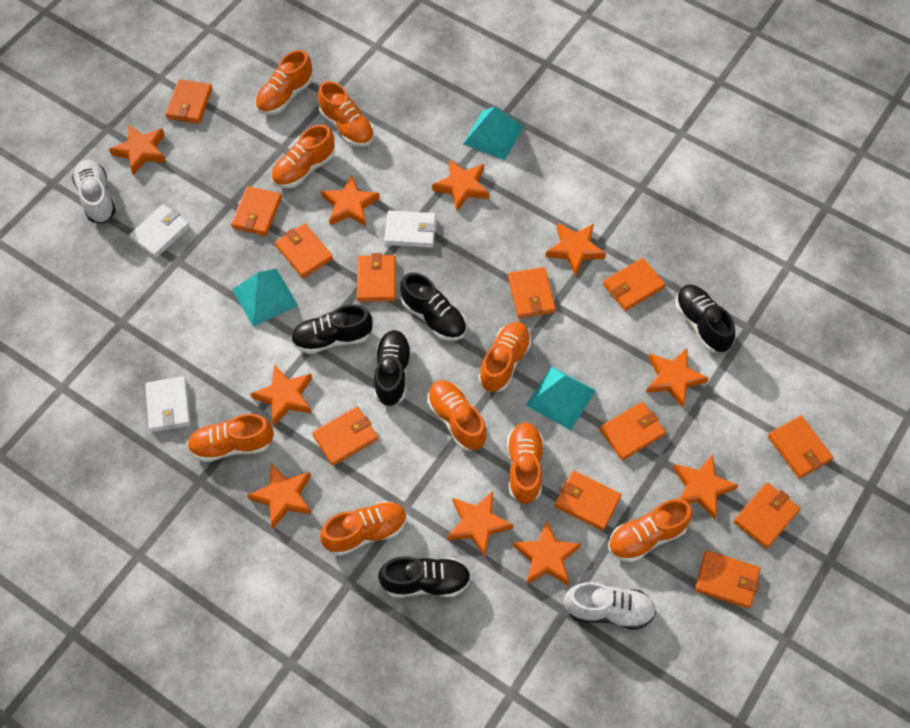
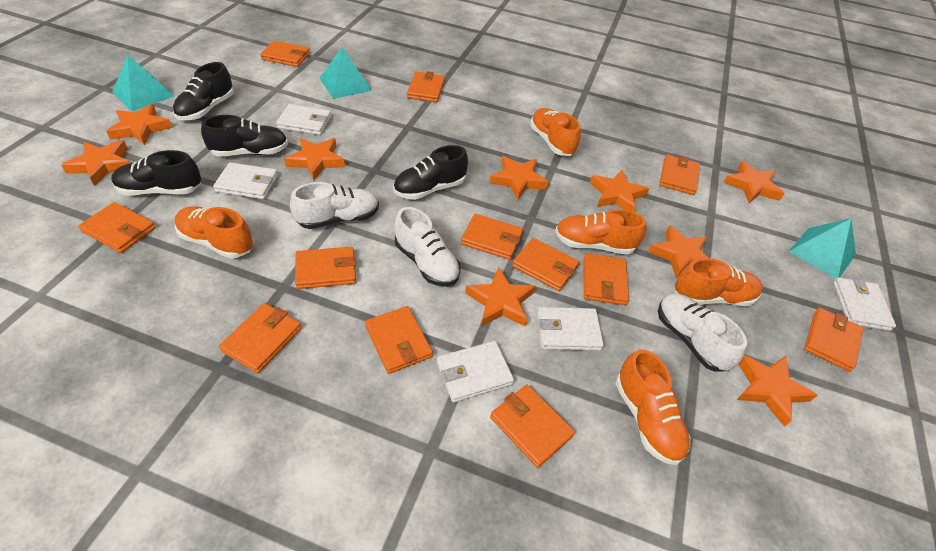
black shoe: [291,304,373,354] [374,330,412,407] [378,556,471,597] [400,272,466,341] [675,284,735,353] = 5 -> [111,150,201,196] [173,62,234,120] [201,115,288,157] [394,145,468,200] = 4
orange shoe: [187,414,274,462] [255,50,313,115] [271,124,335,188] [318,81,374,147] [320,501,407,556] [427,380,487,451] [478,322,531,392] [507,422,544,504] [608,499,692,562] = 9 -> [175,206,254,259] [530,108,580,156] [555,209,647,255] [616,350,691,465] [675,258,763,306] = 5
orange star: [109,125,166,175] [247,463,311,529] [250,365,312,426] [321,175,380,226] [432,159,489,211] [447,491,513,557] [513,521,581,585] [546,222,606,276] [646,348,709,408] [673,454,739,519] = 10 -> [61,140,130,186] [106,104,172,145] [284,138,345,180] [465,267,535,327] [489,156,548,200] [590,170,649,212] [648,225,708,278] [723,161,784,203] [737,355,818,427] = 9
white shoe: [72,160,116,223] [564,582,656,630] = 2 -> [290,182,379,229] [395,207,461,287] [658,293,747,371] = 3
white wallet: [129,204,190,258] [145,376,191,432] [384,211,436,248] = 3 -> [213,162,278,199] [276,104,331,135] [437,341,514,403] [537,307,604,351] [833,277,896,331] = 5

